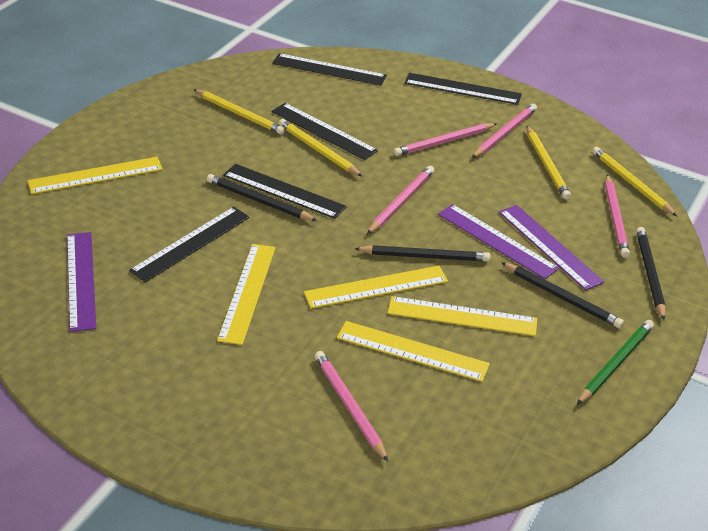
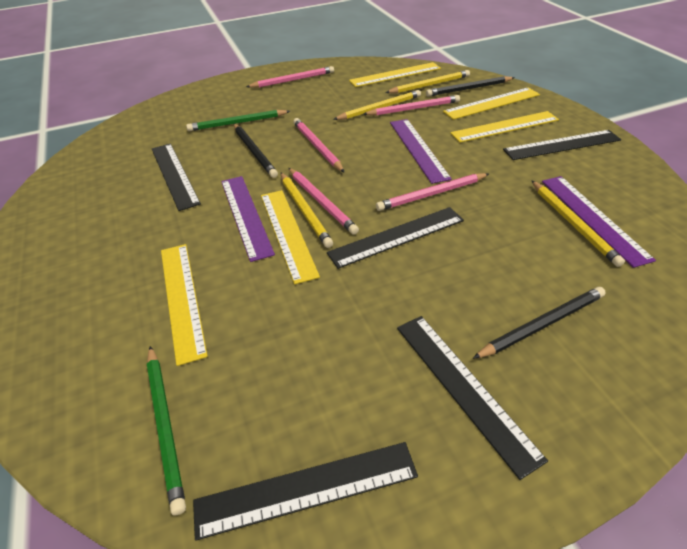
black pencil: [207,174,317,221] [355,245,490,262] [501,262,624,328] [636,227,666,320] = 4 -> [234,124,278,178] [426,76,515,97] [473,287,606,359] = 3
green pencil: [577,320,654,405] = 1 -> [147,346,186,515] [186,110,290,131] = 2

